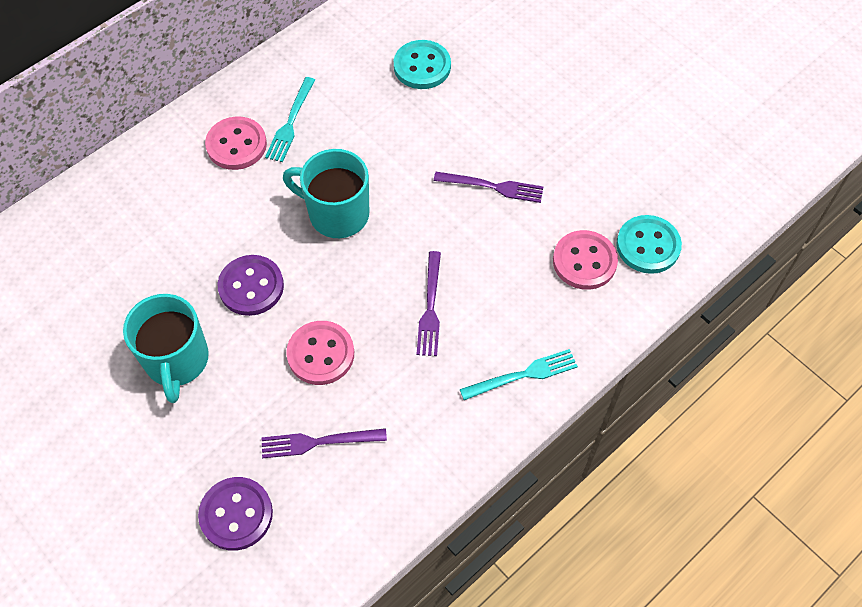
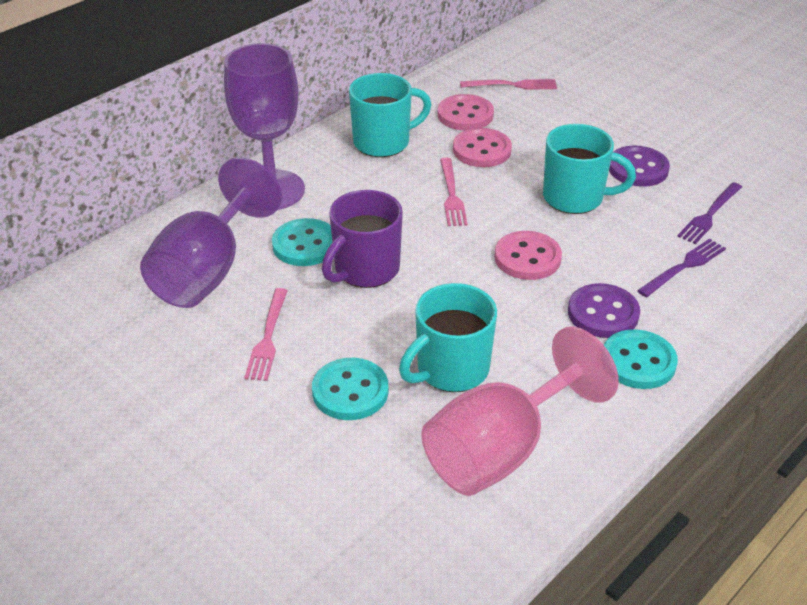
pink fork: none = 0 -> [244,288,288,381] [440,158,468,226] [460,79,557,90] = 3
pink goblet: none = 0 -> [421,326,619,496] = 1
purple fork: [261,428,387,459] [417,251,441,356] [434,172,543,203] = 3 -> [637,239,726,297] [677,182,742,244] = 2
purple goblet: none = 0 -> [140,157,282,308] [224,43,305,210] = 2
purple mug: none = 0 -> [322,190,403,288] = 1
turquoise button: [394,40,451,89] [616,215,682,274] = 2 -> [272,218,332,266] [312,358,388,420] [604,329,678,389] = 3
turquoise fork: [265,77,315,162] [460,349,578,400] = 2 -> none = 0
turquoise mug: [123,294,209,403] [283,149,369,238] = 2 -> [349,73,432,157] [399,283,497,392] [543,124,636,214] = 3

